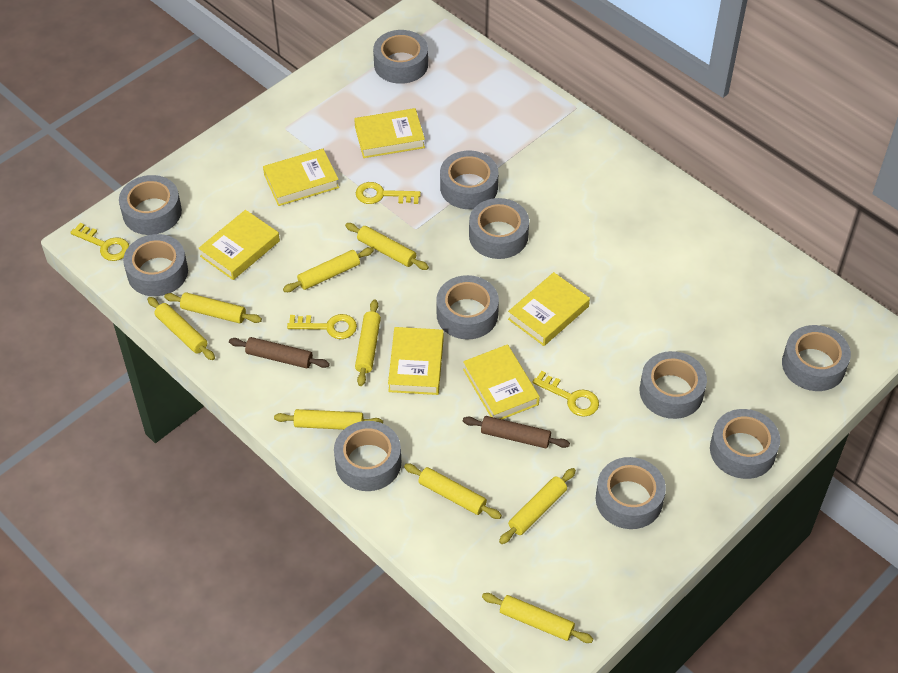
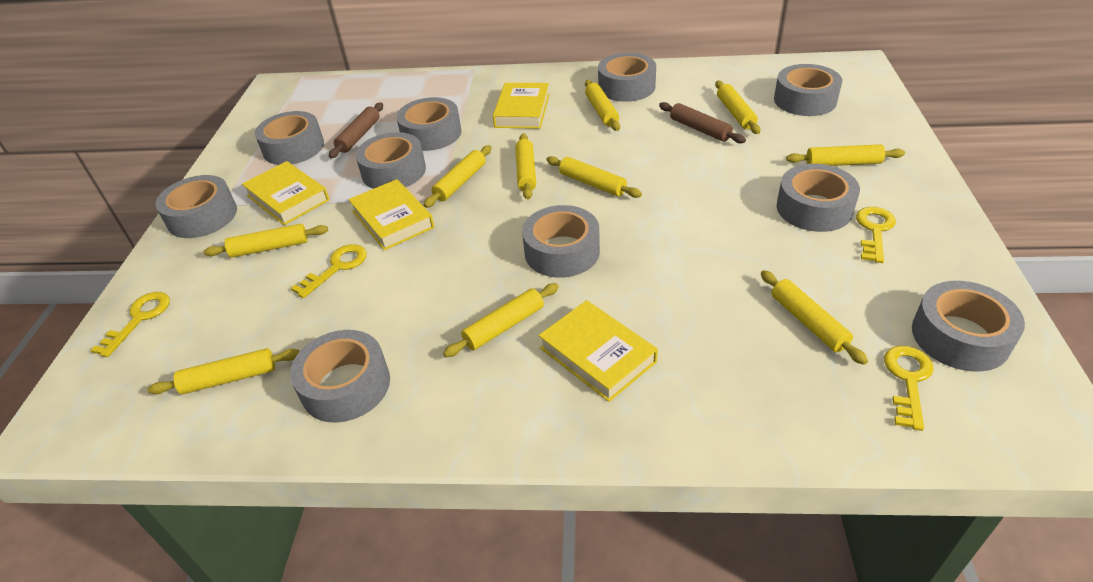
grey tape: [119,175,182,235] [123,234,188,296] [334,421,401,491] [373,30,428,84] [436,275,499,339] [440,151,498,209] [469,198,529,259] [596,457,666,529] [640,351,707,419] [710,409,780,479] [782,325,851,391] = 11 -> [155,175,237,238] [255,111,324,165] [290,330,390,423] [355,132,426,189] [396,97,461,151] [522,205,600,278] [598,53,656,102] [774,64,842,116] [777,164,860,232] [912,281,1025,372] = 10
yellow book: [198,210,280,280] [263,149,339,206] [354,108,425,158] [388,327,444,395] [463,344,540,419] [508,272,590,346] = 6 -> [242,161,329,225] [348,179,434,250] [493,83,550,129] [539,300,658,402] = 4
yellow rolling pin: [147,297,215,360] [164,292,262,323] [274,409,383,430] [283,247,374,292] [345,223,429,270] [355,300,381,386] [404,464,502,519] [482,593,593,643] [499,468,576,544] = 9 -> [148,348,300,394] [203,224,328,258] [424,145,492,208] [443,283,559,357] [515,133,536,200] [546,156,642,198] [585,80,620,131] [715,81,760,134] [761,270,868,365] [786,144,905,166] = 10

